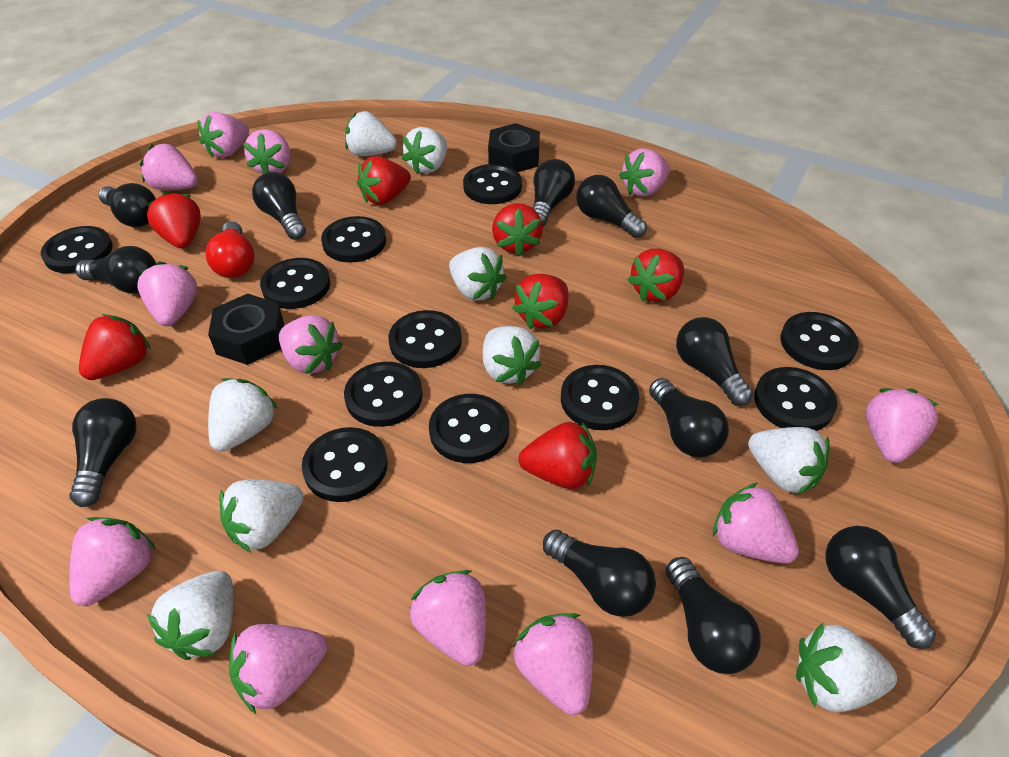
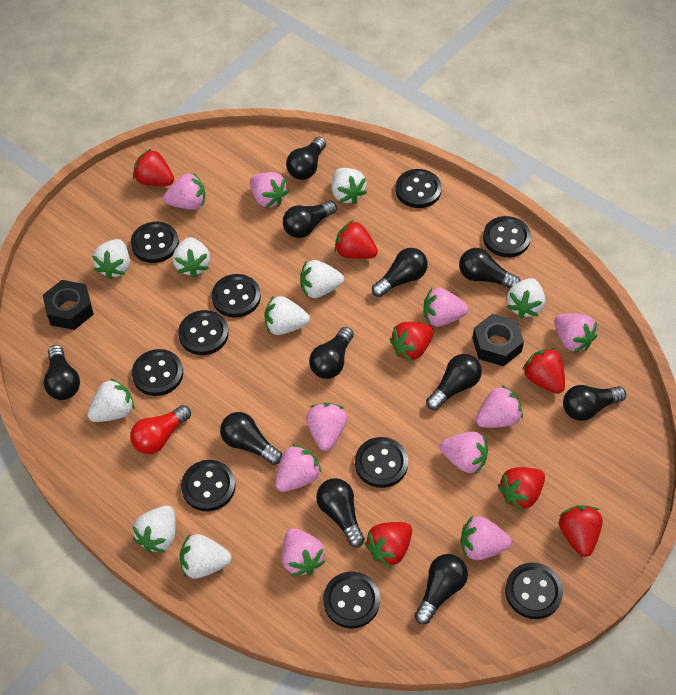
black button: [41,226,113,273] [260,258,330,309] [302,427,388,502] [321,216,386,263] [344,362,423,427] [388,310,462,368] [429,394,509,463] [463,164,522,204] [561,365,639,430] [754,367,837,431] [780,312,859,370] = 11 -> [131,222,179,263] [132,349,183,396] [178,310,229,355] [181,460,236,511] [212,274,261,318] [323,571,380,628] [355,437,408,488] [395,169,442,208] [483,216,531,257] [505,563,563,619] = 10
pink strawberry: [69,517,156,606] [137,261,197,326] [140,144,198,190] [198,112,249,158] [229,624,327,714] [243,129,290,174] [279,315,343,374] [410,570,486,666] [512,613,593,715] [619,148,670,197] [713,483,799,564] [866,388,939,463] = 12 -> [163,172,205,210] [250,172,289,208] [275,444,321,492] [282,528,326,576] [306,403,347,451] [423,288,468,327] [440,432,488,474] [461,516,511,560] [476,385,523,428] [554,313,597,353] = 10

